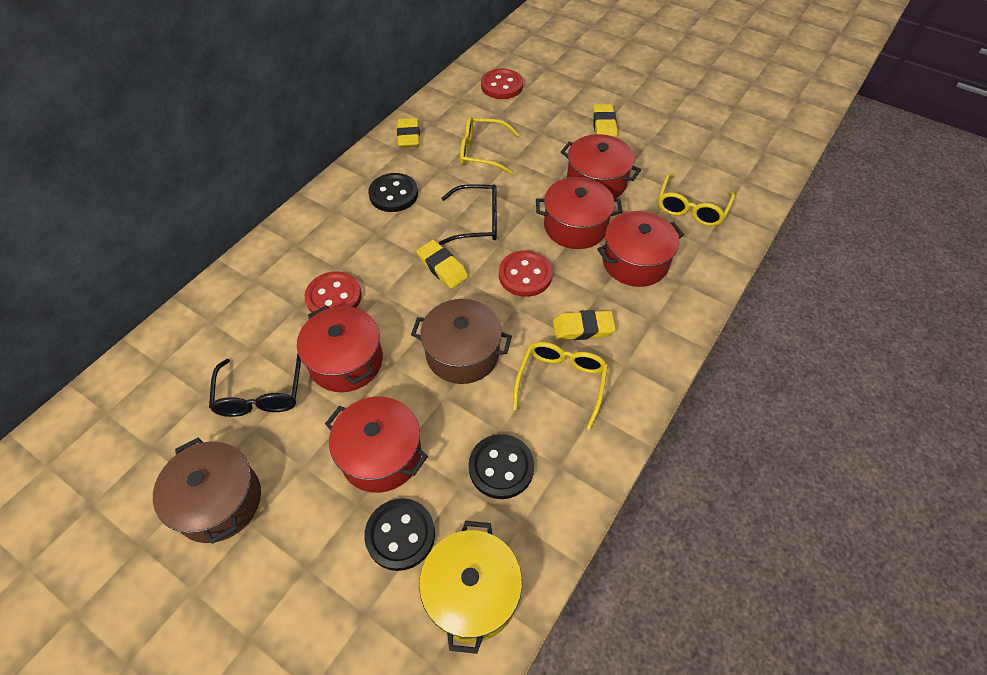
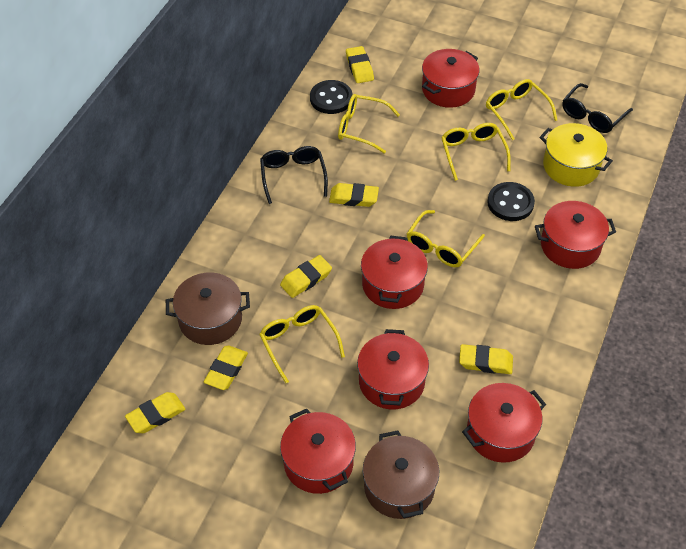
black button: [364,498,435,571] [368,173,418,212] [469,434,534,499] = 3 -> [310,80,352,114] [487,182,535,221] = 2
red button: [305,271,362,313] [481,69,523,99] [499,250,553,297] = 3 -> none = 0
red pot: [297,305,383,392] [325,396,428,493] [536,177,622,249] [561,134,641,198] [597,211,684,287] = 5 -> [280,408,356,494] [357,329,429,410] [361,236,428,309] [422,49,480,108] [462,383,546,463] [535,201,616,269] = 6
yellow eraser: [397,118,420,148] [416,240,468,288] [553,310,616,340] [593,104,618,138] = 4 -> [125,392,185,433] [204,345,248,390] [280,255,332,298] [329,183,379,207] [346,46,374,83] [459,344,513,374] = 6
yellow glasses: [460,116,520,174] [513,342,608,430] [658,174,735,226] = 3 -> [259,305,345,383] [338,94,400,154] [407,210,485,267] [441,123,511,181] [486,79,557,140] = 5

